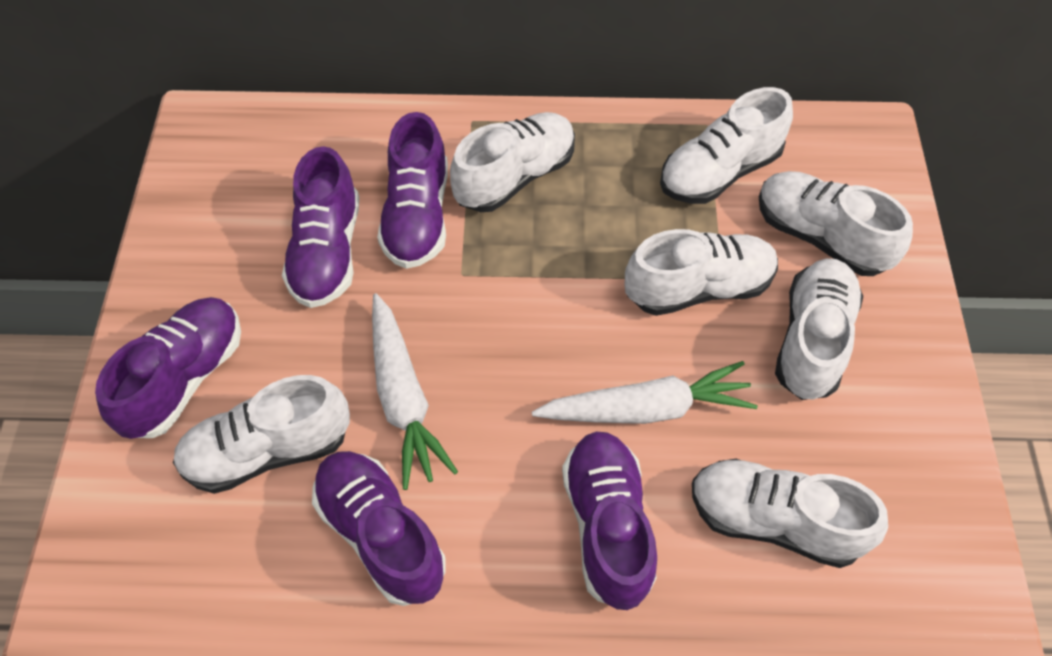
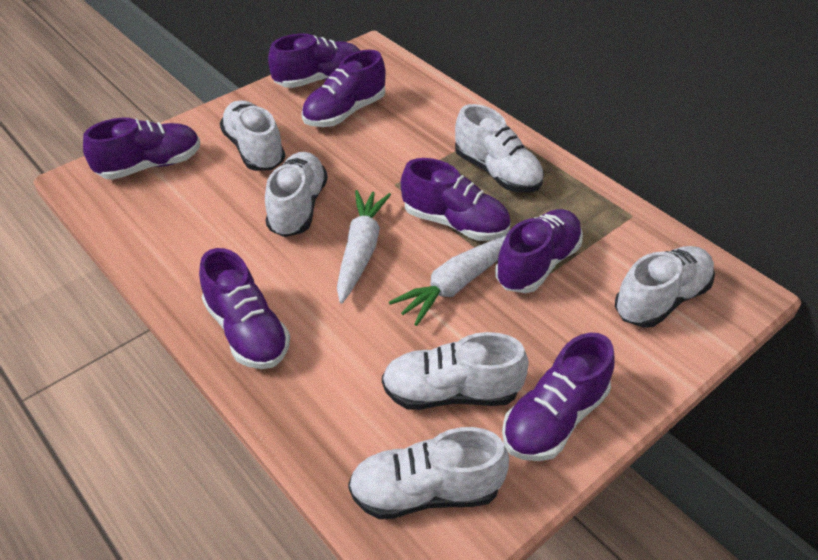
purple shoe: [95,297,241,439] [282,146,359,308] [312,451,446,606] [377,112,448,269] [562,432,657,610] = 5 -> [83,118,200,180] [199,248,290,369] [268,34,360,88] [302,50,386,127] [401,158,511,241] [495,209,583,293] [502,333,614,461] = 7
white shoe: [173,375,350,494] [450,112,575,212] [625,229,778,316] [660,87,793,204] [692,459,888,568] [759,171,913,276] [775,258,863,400] = 7 -> [220,100,285,171] [265,152,328,237] [348,427,509,519] [382,332,529,410] [455,104,544,193] [615,246,715,328] = 6

